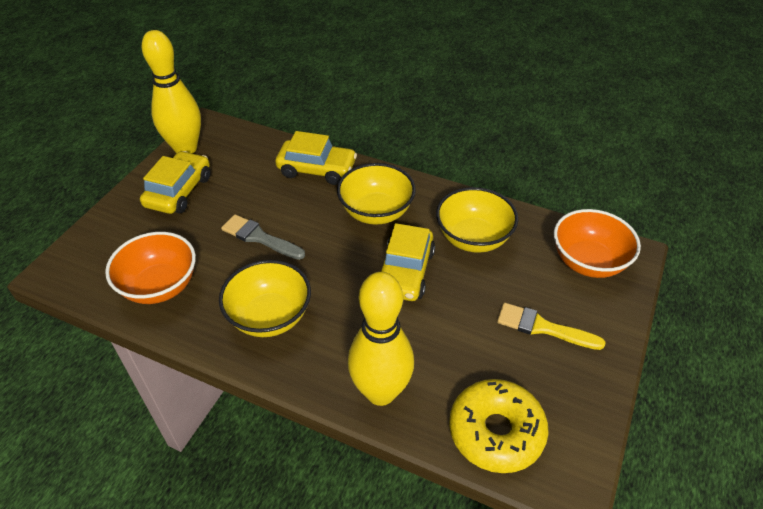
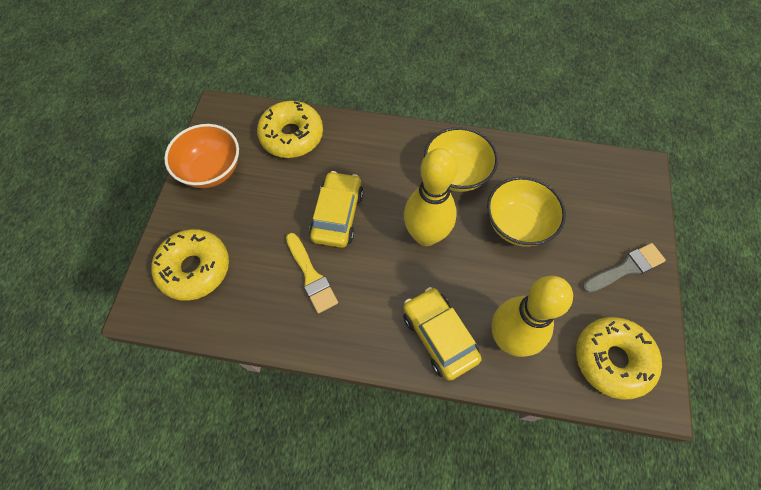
orange bowl: [105,232,196,304] [554,209,641,278] = 2 -> [164,124,239,188] = 1
yellow bowl: [219,260,311,337] [337,163,416,224] [436,187,518,253] = 3 -> [424,127,498,192] [487,177,566,247] = 2
yellow car: [140,151,211,214] [275,131,357,185] [381,223,435,301] = 3 -> [309,171,363,248] [403,287,482,381] = 2
yellow donut: [449,379,549,473] = 1 -> [152,229,229,301] [257,101,323,158] [576,317,662,400] = 3

